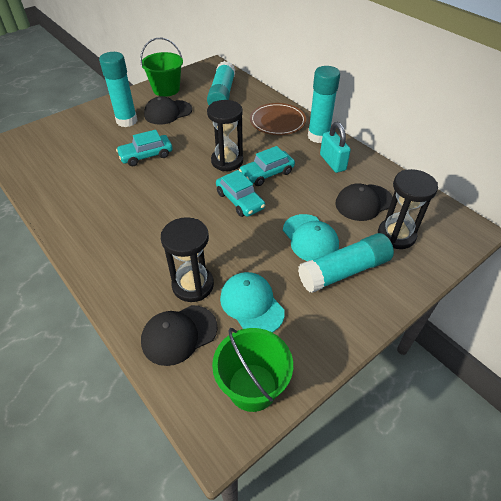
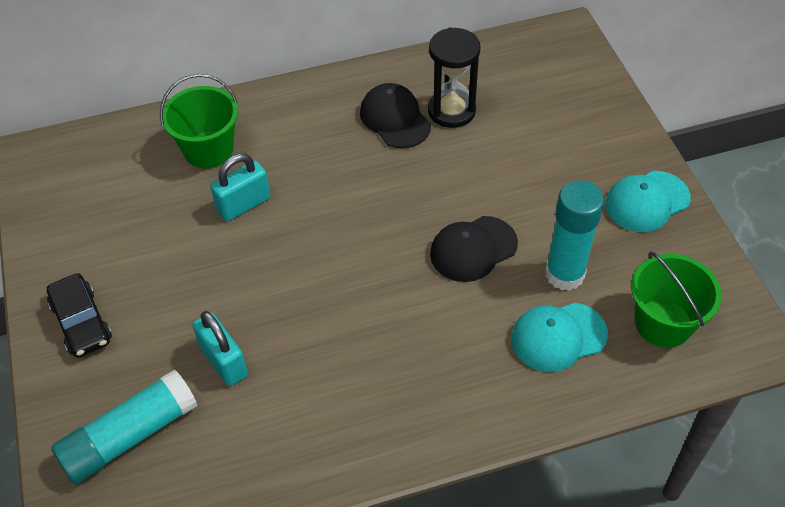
black cap: [141,305,218,366] [144,96,192,125] [335,183,393,221] = 3 -> [360,83,431,148] [430,216,518,282] = 2
black car: none = 0 -> [47,273,112,358] = 1
black hourglass: [161,217,214,302] [207,100,243,171] [378,169,438,249] = 3 -> [428,27,481,128] = 1
brown plate: [250,103,306,135] = 1 -> none = 0
turquoise car: [116,130,173,166] [216,170,265,217] [239,146,295,186] = 3 -> none = 0
turquoise glue stick: [99,52,138,127] [207,61,235,105] [298,233,394,293] [308,66,340,143] = 4 -> [51,369,198,484] [545,180,604,291] = 2
turquoise padlock: [320,122,351,173] = 1 -> [192,311,248,386] [210,154,270,221] = 2

